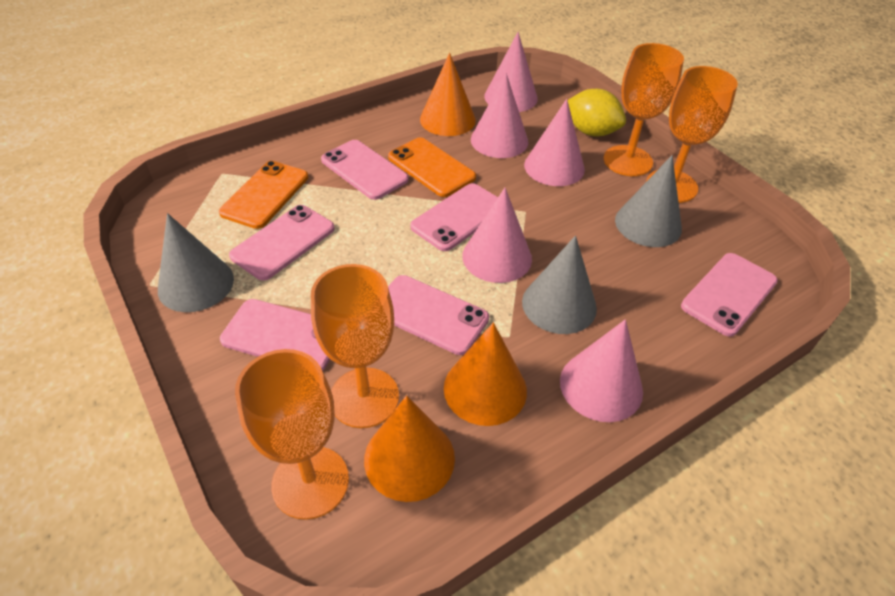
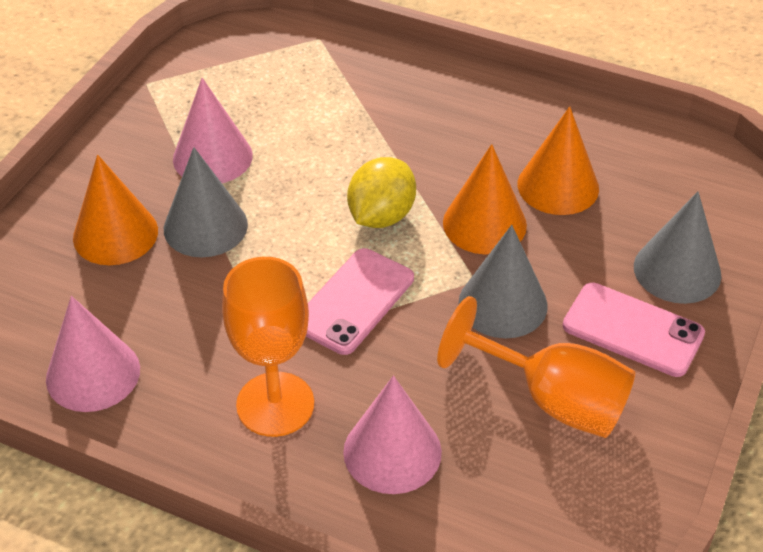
orange goblet: [235,349,349,520] [311,264,399,428] [604,43,684,176] [646,66,738,203] = 4 -> [222,257,314,437] [437,296,635,438] = 2
orange phone: [219,161,308,229] [388,137,476,197] = 2 -> none = 0
pink cone: [462,188,532,283] [471,73,528,158] [484,32,538,112] [524,99,585,186] [560,319,643,422] = 5 -> [46,296,140,412] [173,78,253,183] [343,376,442,494] = 3
pink phone: [220,299,330,371] [229,205,335,280] [321,140,409,200] [388,275,489,355] [410,183,498,251] [681,253,778,337] = 6 -> [306,248,414,355] [563,282,705,377] = 2

